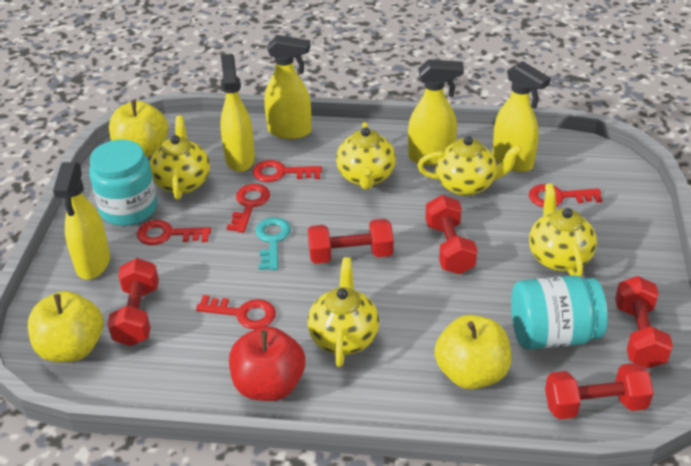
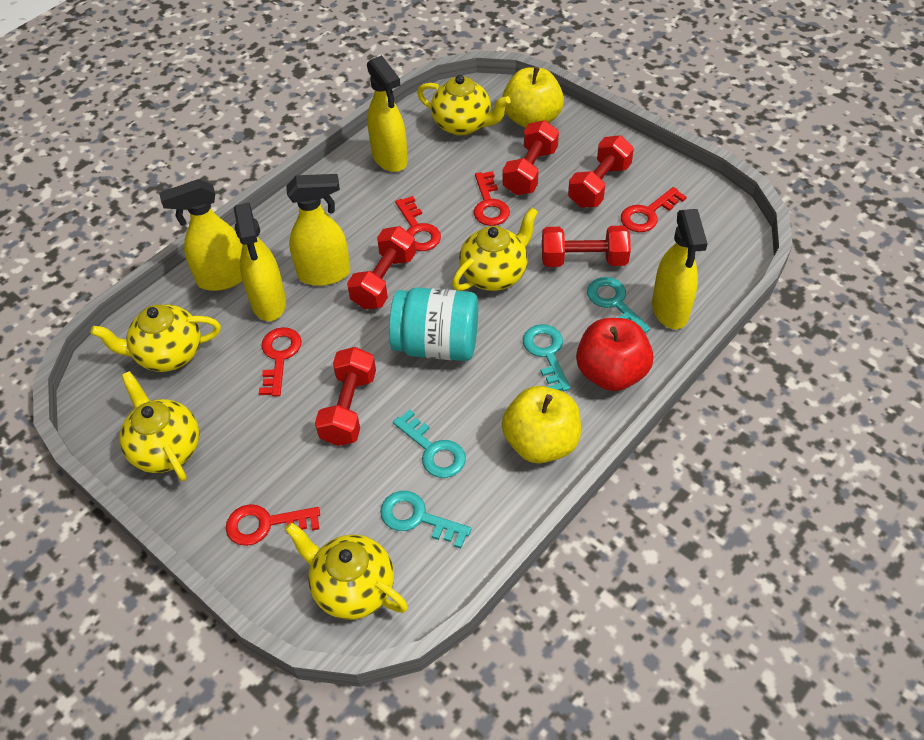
turquoise jar: [89,140,157,226] [511,275,608,350] = 2 -> [389,287,478,361] = 1
turquoise key: [255,217,291,270] = 1 -> [380,491,471,549] [393,409,466,478] [523,324,571,391] [587,277,650,333] = 4
yellow apple: [28,291,103,362] [109,100,168,157] [434,315,511,389] = 3 -> [502,67,564,128] [502,386,581,463] = 2

